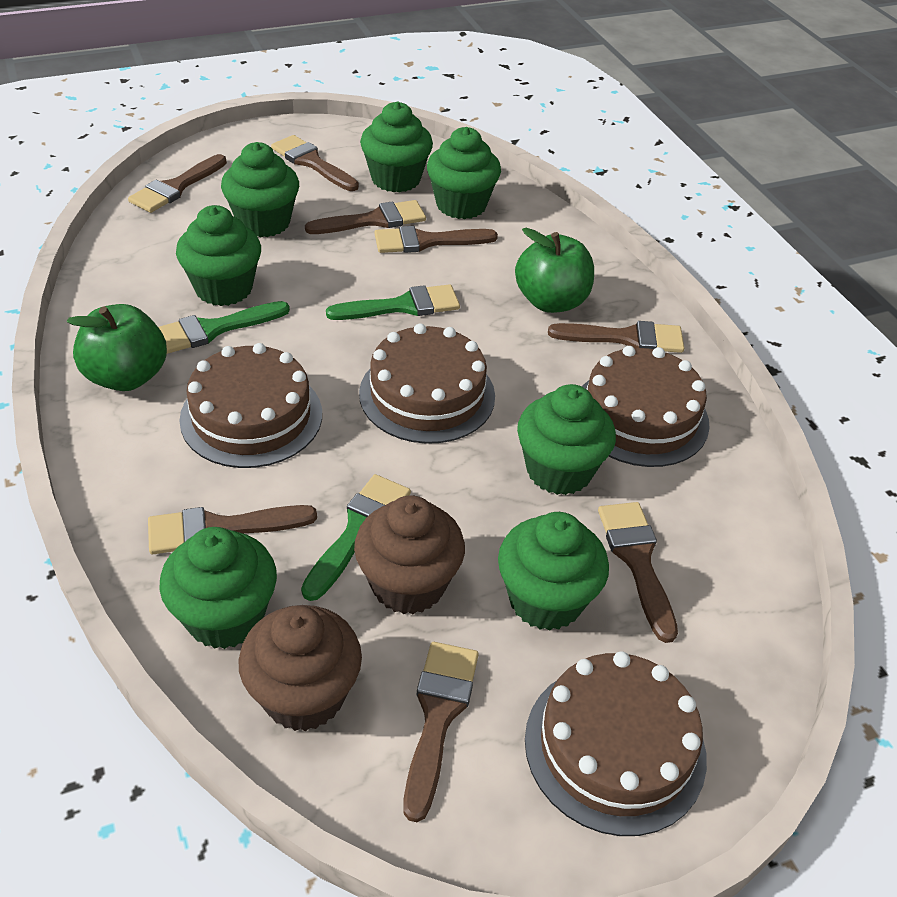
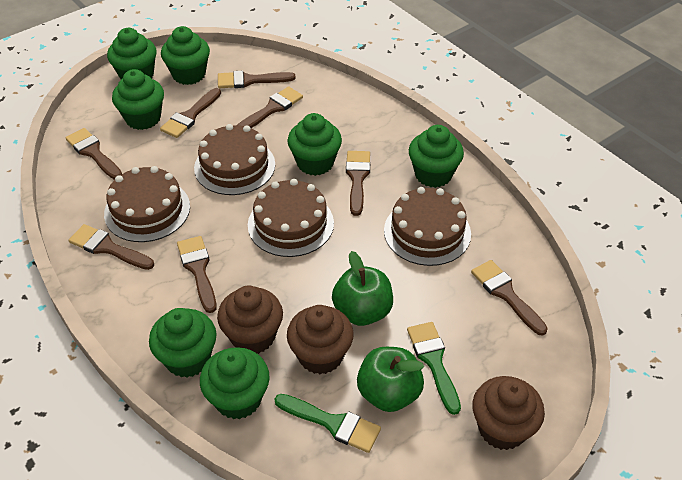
brown cupcake: [238,605,362,731] [354,495,465,614] = 2 -> [217,286,283,354] [287,305,354,374] [472,376,545,450] = 3
green brush: [158,301,290,354] [301,474,411,601] [326,284,460,320] = 3 -> [275,394,381,453] [407,322,461,415] = 2

